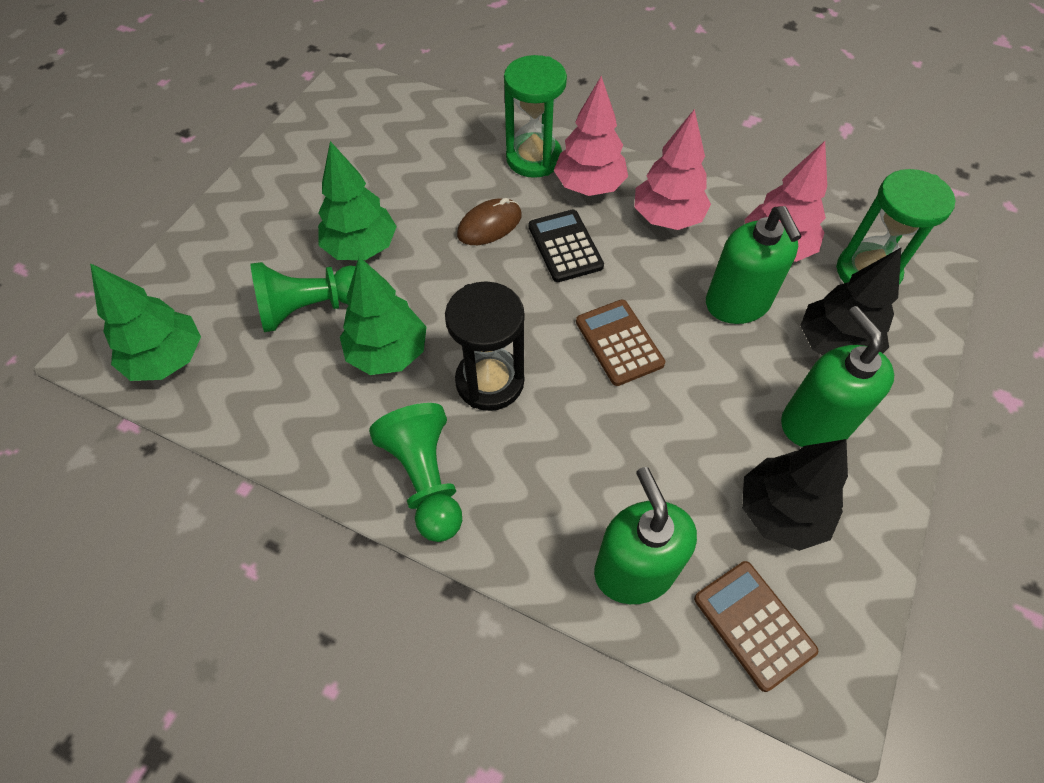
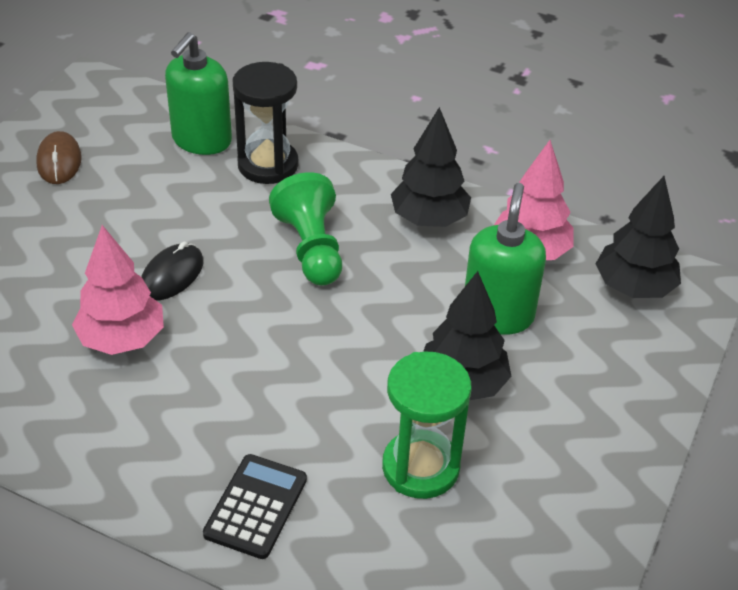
black mouse: none = 0 -> [141,242,203,301] = 1
black tree: [742,439,848,551] [800,248,901,355] = 2 -> [391,107,471,227] [423,271,511,400] [596,176,681,298] = 3
brown calculator: [576,300,665,386] [694,561,818,692] = 2 -> none = 0
green hourglass: [504,55,567,178] [836,169,956,285] = 2 -> [382,351,471,499] = 1
green pawn: [250,262,356,332] [369,403,462,542] = 2 -> [269,172,342,286] = 1
green soap dispenser: [594,467,697,604] [706,206,802,324] [781,306,894,447] = 3 -> [165,32,232,155] [465,183,546,335] = 2
green tree: [90,263,201,381] [318,141,397,260] [340,257,426,375] = 3 -> none = 0
pink tree: [554,76,628,196] [634,109,711,230] [744,141,827,262] = 3 -> [72,225,164,355] [494,140,574,260] = 2

